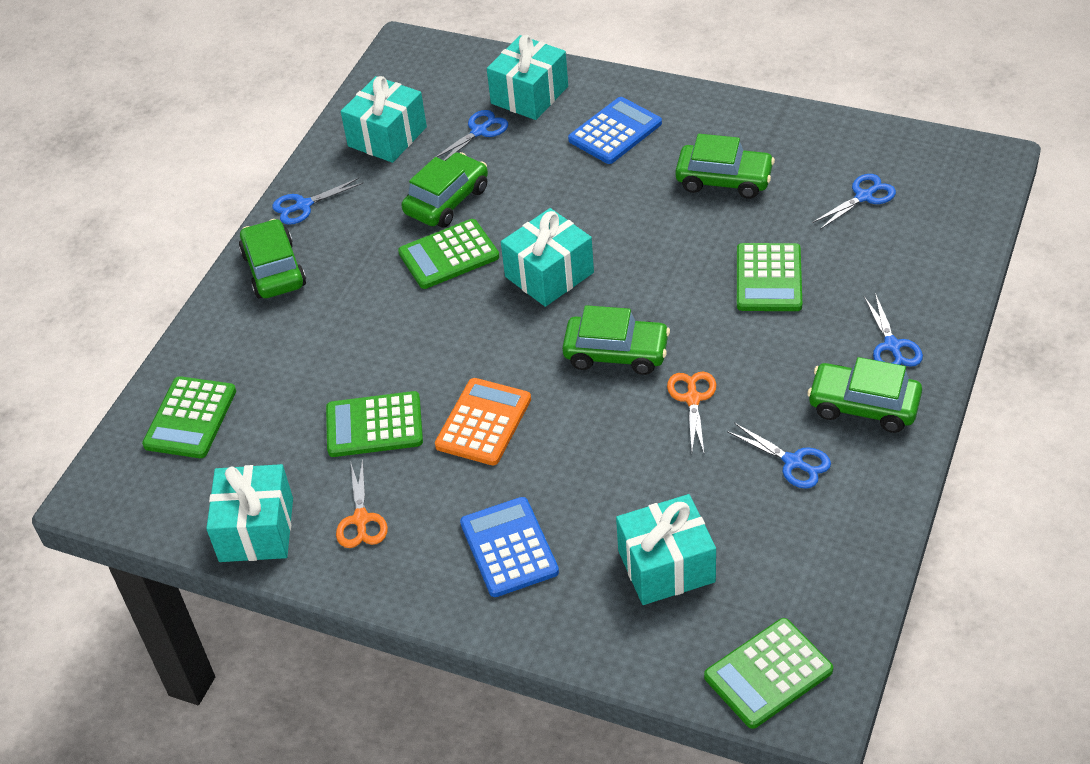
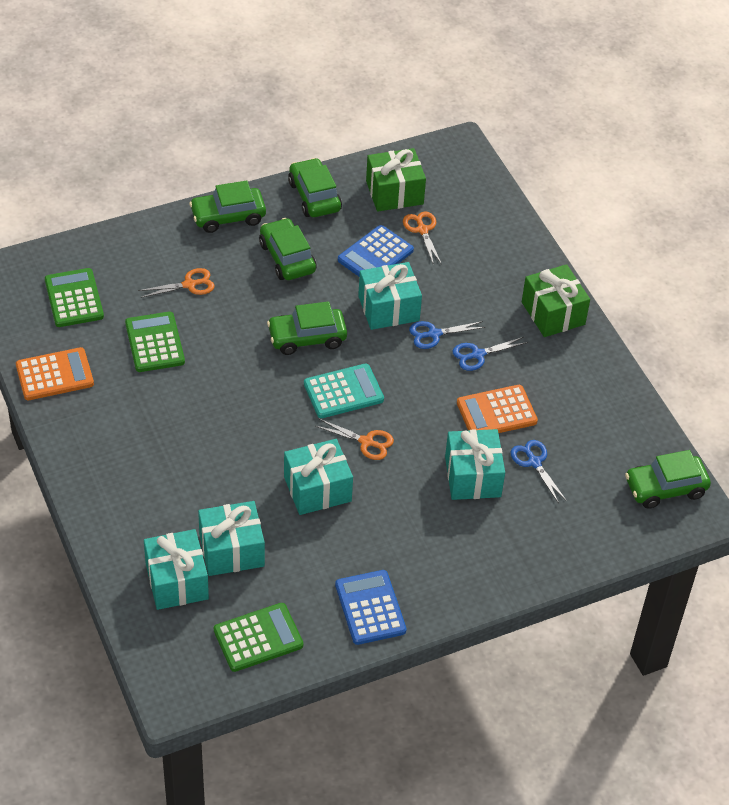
blue scissors: [272,178,363,225] [436,110,508,161] [727,423,831,489] [812,174,896,229] [864,293,923,367] = 5 -> [409,321,486,349] [453,337,528,371] [511,440,567,503] = 3
green calculator: [142,376,236,458] [326,391,423,457] [398,219,499,289] [704,618,833,729] [737,243,802,311] = 5 -> [45,268,104,327] [125,312,185,372] [214,603,303,672] = 3
green gift: none = 0 -> [366,148,426,212] [522,264,590,337] = 2
orange calculator: [435,378,531,465] = 1 -> [16,347,94,400] [457,385,538,433] = 2
orange scissors: [336,458,388,548] [667,372,716,452] = 2 -> [138,268,215,298] [316,419,394,460] [403,212,442,265] = 3
turquoise calculator: none = 0 -> [304,364,384,418] = 1

